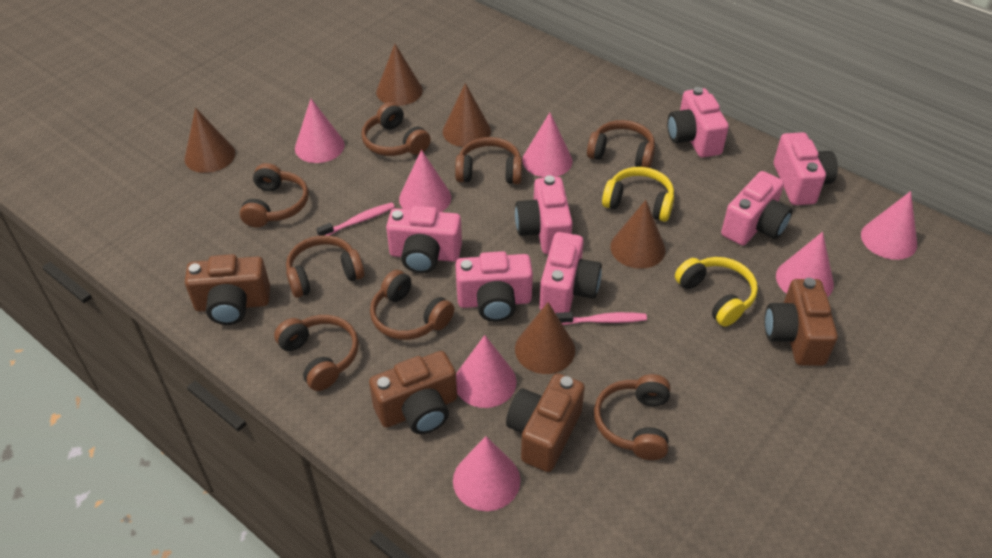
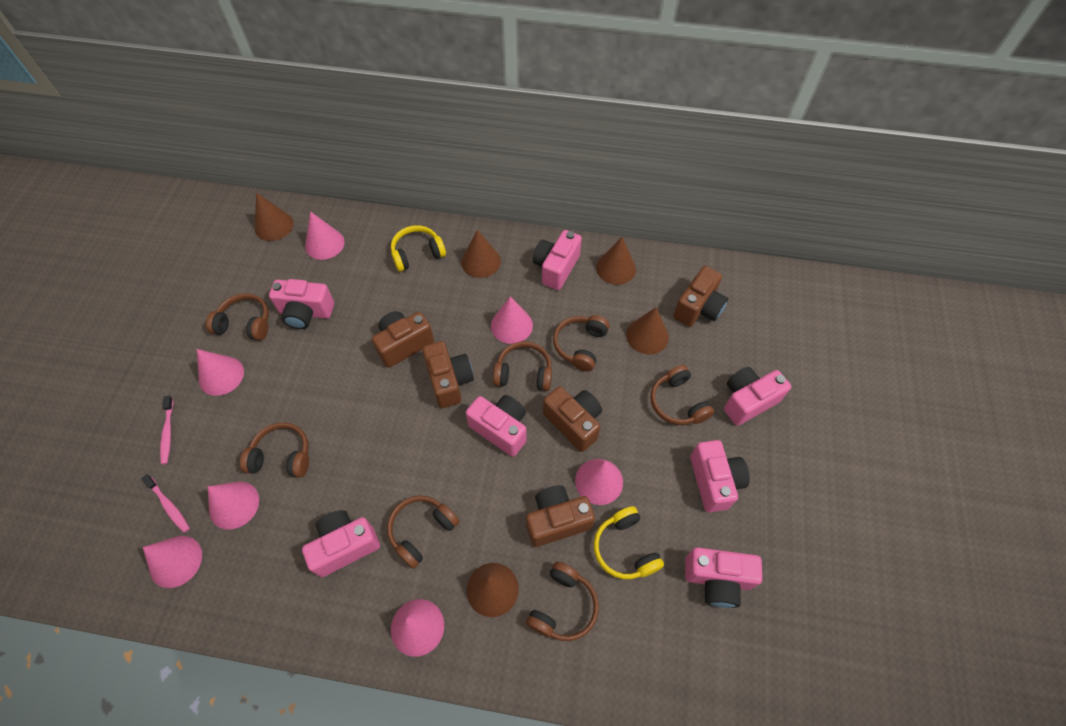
brown camera: [185,254,270,325] [369,351,457,434] [506,373,585,472] [764,278,838,366] = 4 -> [372,311,434,368] [422,341,474,408] [526,485,595,547] [543,387,602,452] [673,266,728,327] = 5
brown headphones: [240,163,309,227] [274,315,359,391] [286,235,364,298] [361,102,431,156] [370,270,454,340] [455,137,522,184] [587,120,655,168] [594,374,670,460] = 8 -> [206,293,269,341] [240,422,309,478] [387,495,459,569] [493,341,552,391] [526,562,599,641] [553,315,610,372] [650,365,714,425] = 7

